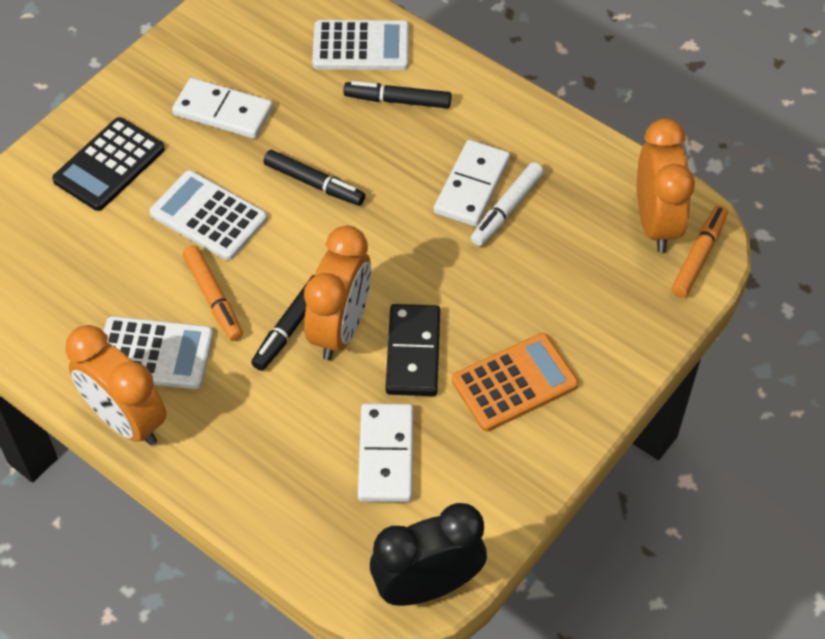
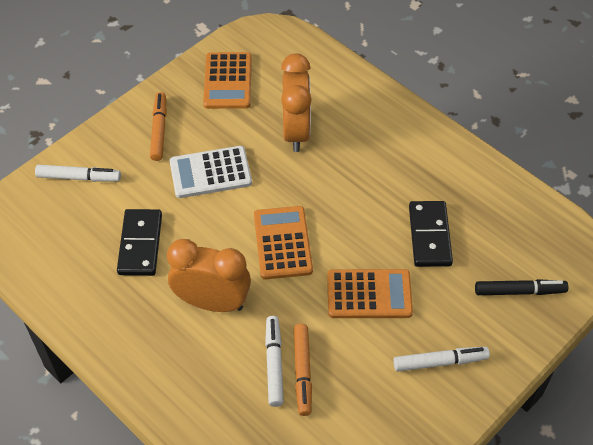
black calculator: [52,117,165,211] = 1 -> none = 0
black clock: [370,503,487,606] = 1 -> none = 0
black domino: [386,304,440,396] = 1 -> [117,209,162,276] [409,201,453,267] = 2
black marker: [251,274,315,371] [264,150,365,206] [344,81,451,108] = 3 -> [475,279,568,295] = 1
orange calculator: [452,333,579,431] = 1 -> [203,52,252,109] [254,206,313,280] [327,269,413,318] = 3
orange clock: [66,325,167,446] [304,226,371,360] [637,118,695,252] = 3 -> [167,239,251,312] [281,53,312,152] = 2
white calculator: [103,316,213,389] [150,170,267,260] [312,20,409,70] = 3 -> [169,146,252,198] = 1
white domino: [172,78,273,139] [358,403,414,502] [434,140,510,226] = 3 -> none = 0
white marker: [471,162,544,246] = 1 -> [35,165,121,182] [265,316,284,407] [393,347,490,372] = 3

